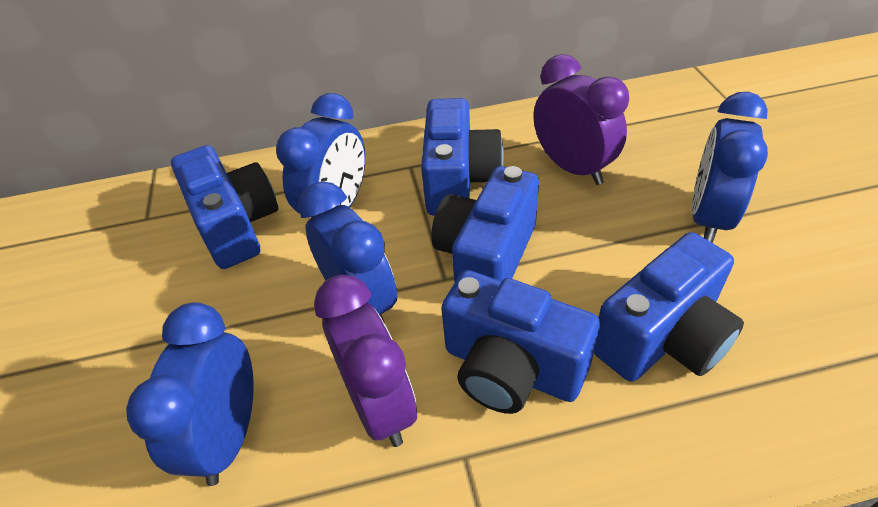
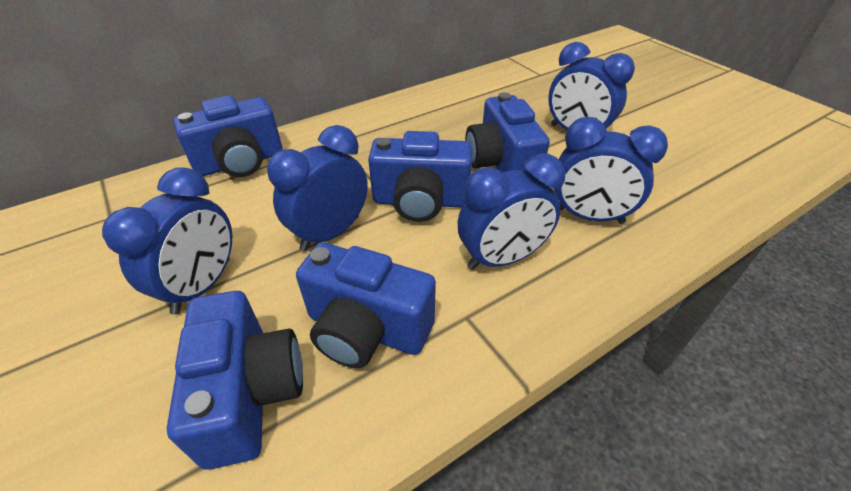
blue clock: [126,302,254,486] [276,93,365,217] [298,181,397,322] [692,92,768,243] = 4 -> [102,167,232,315] [267,125,368,251] [458,153,566,270] [548,42,635,130] [554,117,668,224] = 5
purple clock: [314,275,417,447] [534,54,629,185] = 2 -> none = 0

